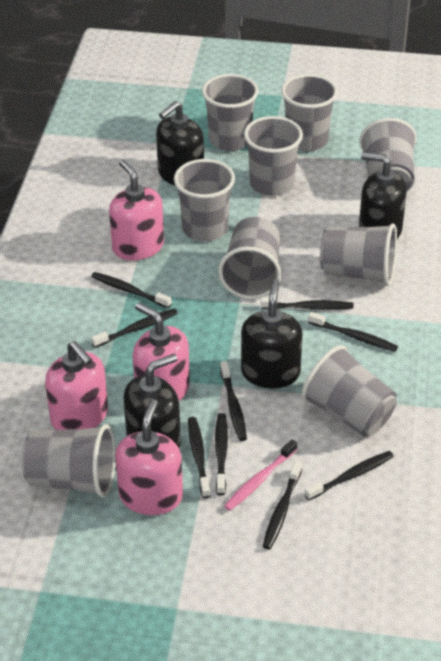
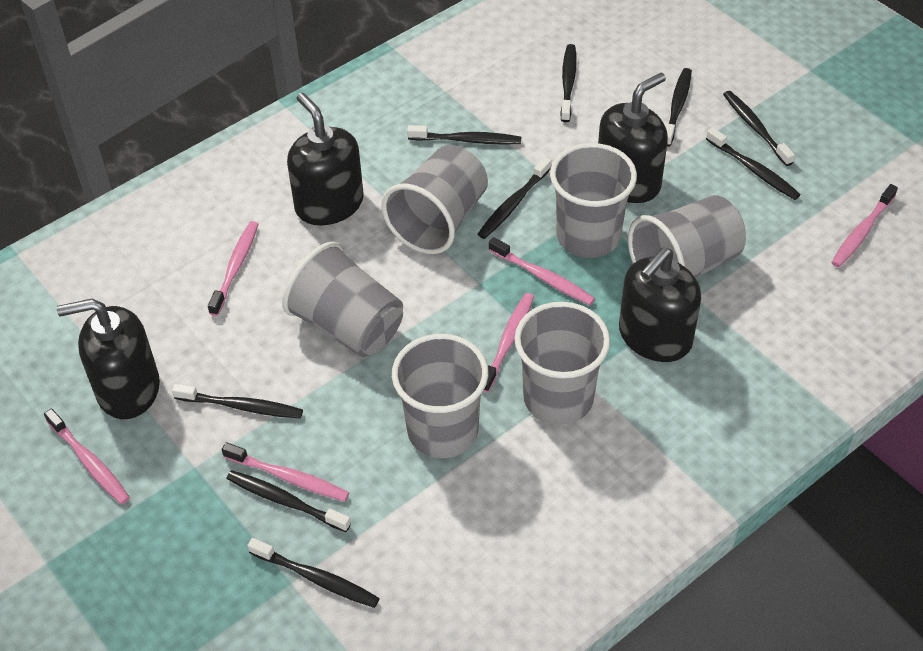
grey cup: [22,424,116,497] [174,159,235,241] [202,74,259,151] [218,217,282,299] [244,116,303,196] [281,74,338,151] [301,345,397,437] [320,223,397,286] [359,118,417,191] = 9 -> [282,242,403,357] [381,145,488,254] [392,334,488,458] [514,302,610,425] [550,143,637,258] [628,195,746,278] = 6
pink soap dispenser: [45,341,108,430] [109,160,164,260] [115,399,183,515] [132,302,190,401] = 4 -> none = 0
pink toothbrush: [224,439,297,511] = 1 -> [44,408,130,504] [208,221,258,316] [221,442,349,501] [483,293,534,392] [489,237,595,305] [831,184,898,268] = 6

